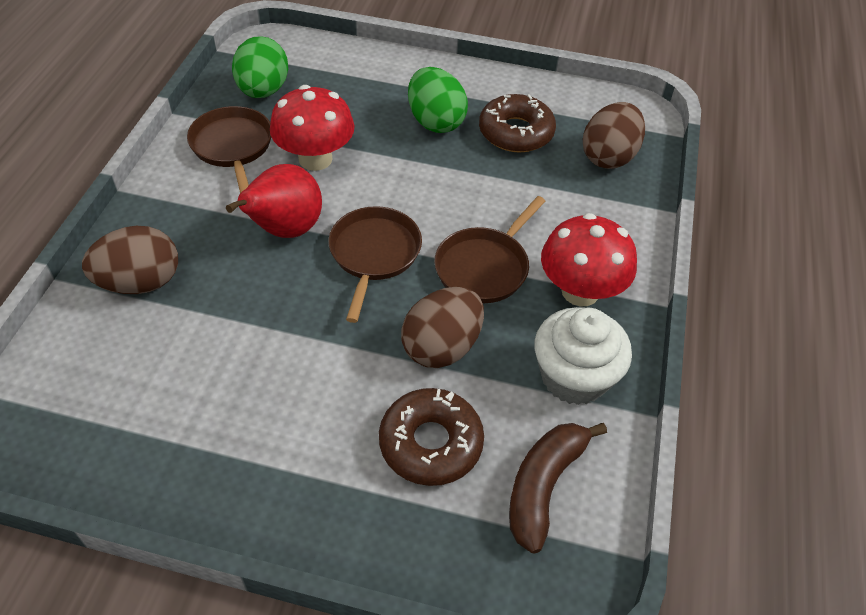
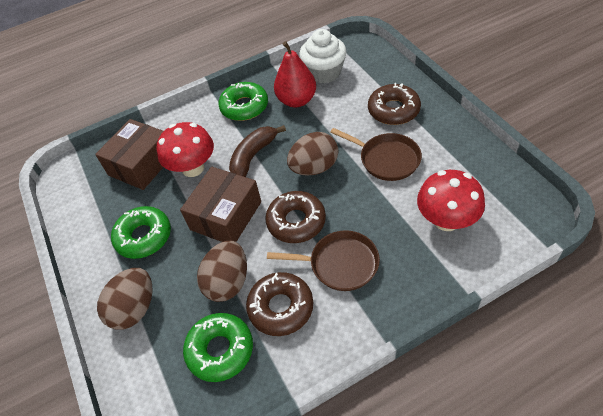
brown box: none = 0 -> [95,119,164,190] [180,167,261,242] = 2
brown donut: [379,388,484,486] [479,94,556,153] = 2 -> [246,272,313,336] [265,191,326,243] [368,83,421,125] = 3
brown pan: [187,106,271,193] [328,206,422,323] [434,196,545,303] = 3 -> [267,230,380,291] [330,128,422,181] = 2
green donut: none = 0 -> [111,206,171,259] [183,313,253,382] [218,82,268,121] = 3
green egg: [232,36,288,98] [408,67,468,133] = 2 -> none = 0

